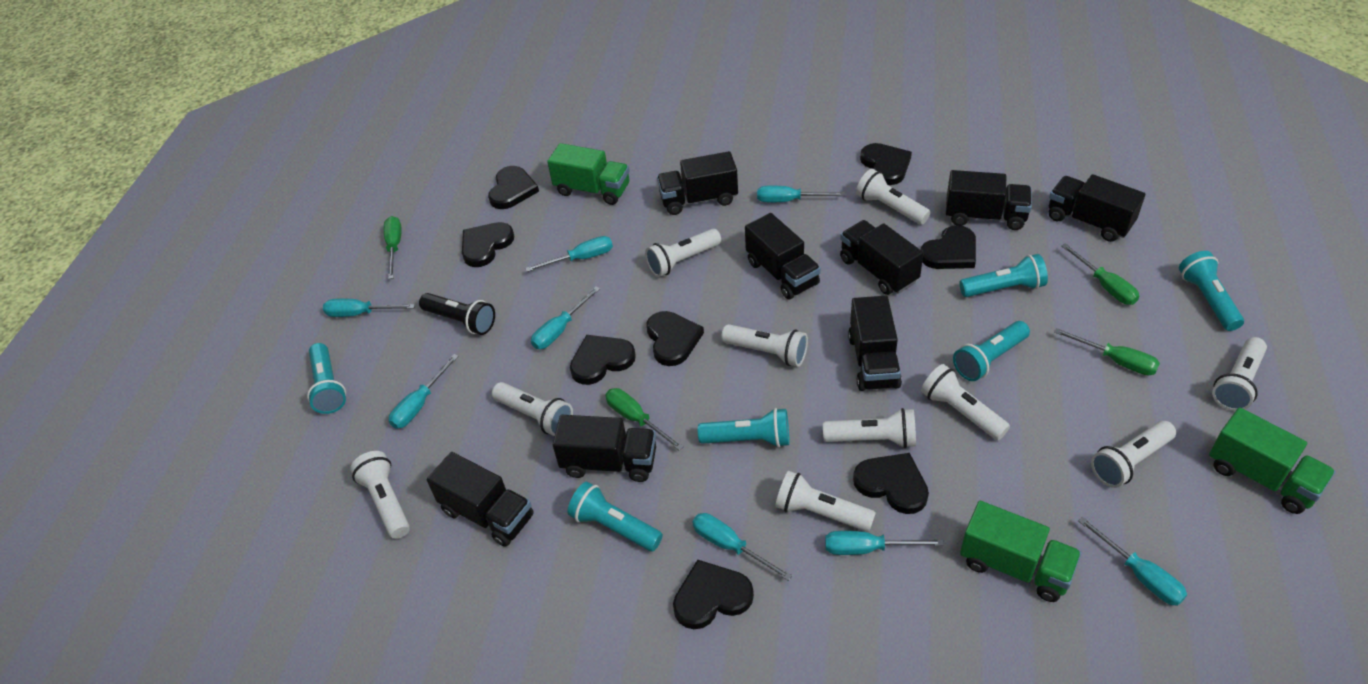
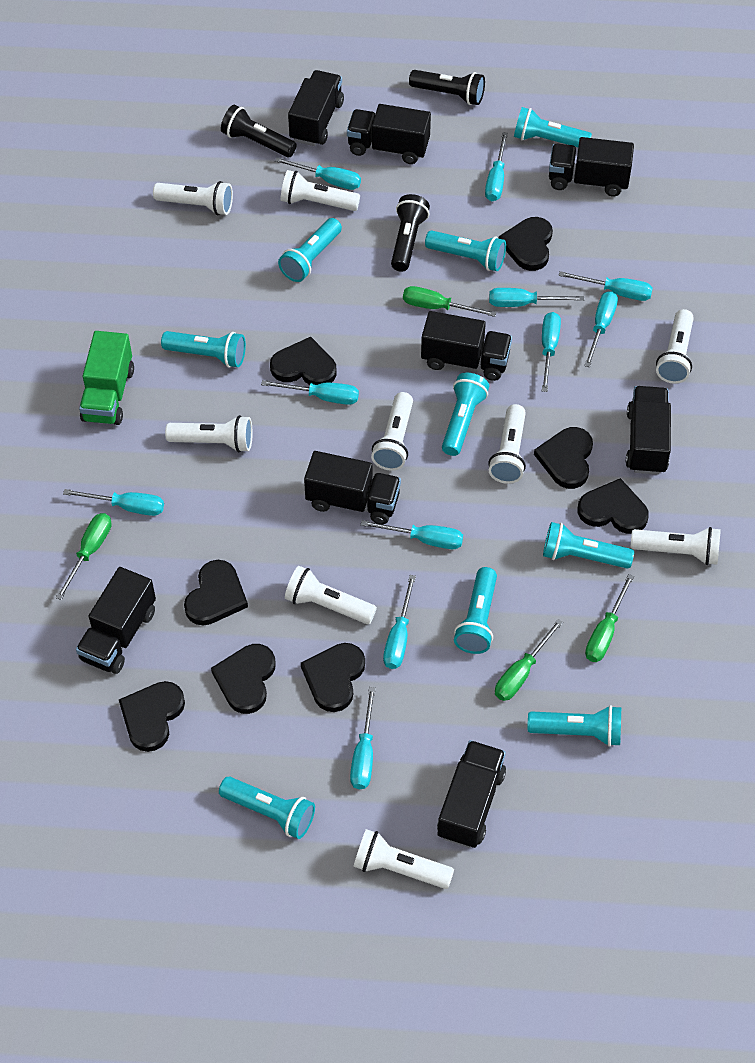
black flashlight: [419,293,495,335] = 1 -> [221,105,297,157] [391,194,430,272] [409,70,485,105] = 3
green truck: [547,143,630,205] [960,501,1082,602] [1209,408,1336,514] = 3 -> [79,331,134,425] = 1
turquoise flashlight: [307,343,346,414] [568,482,663,551] [698,408,789,448] [953,321,1030,381] [959,254,1048,297] [1179,251,1244,331] = 6 -> [161,331,246,368] [219,777,315,839] [278,218,342,282] [425,231,506,271] [442,373,489,456] [454,567,497,654] [514,107,592,147] [528,705,621,746] [543,522,634,569] = 9
turquoise screwdriver: [323,299,415,317] [389,354,459,429] [525,236,613,272] [531,286,600,349] [692,513,792,581] [757,185,845,202] [825,531,944,555] [1078,517,1187,606] = 8 -> [63,489,164,516] [261,380,359,405] [275,157,361,190] [350,687,376,789] [361,520,463,549] [383,575,416,669] [485,132,508,201] [489,288,584,307] [542,312,561,392] [559,271,653,301] [584,291,618,367] = 11
white flashlight: [350,451,410,539] [492,382,573,436] [645,229,721,277] [721,324,808,367] [775,471,876,532] [823,408,916,448] [856,169,931,225] [921,364,1010,440] [1091,421,1176,488] [1212,337,1267,411] = 10 -> [153,181,233,215] [165,415,253,452] [281,170,360,211] [285,566,377,624] [353,829,454,889] [371,392,413,471] [488,404,526,484] [631,527,721,565] [656,309,694,384] = 9

